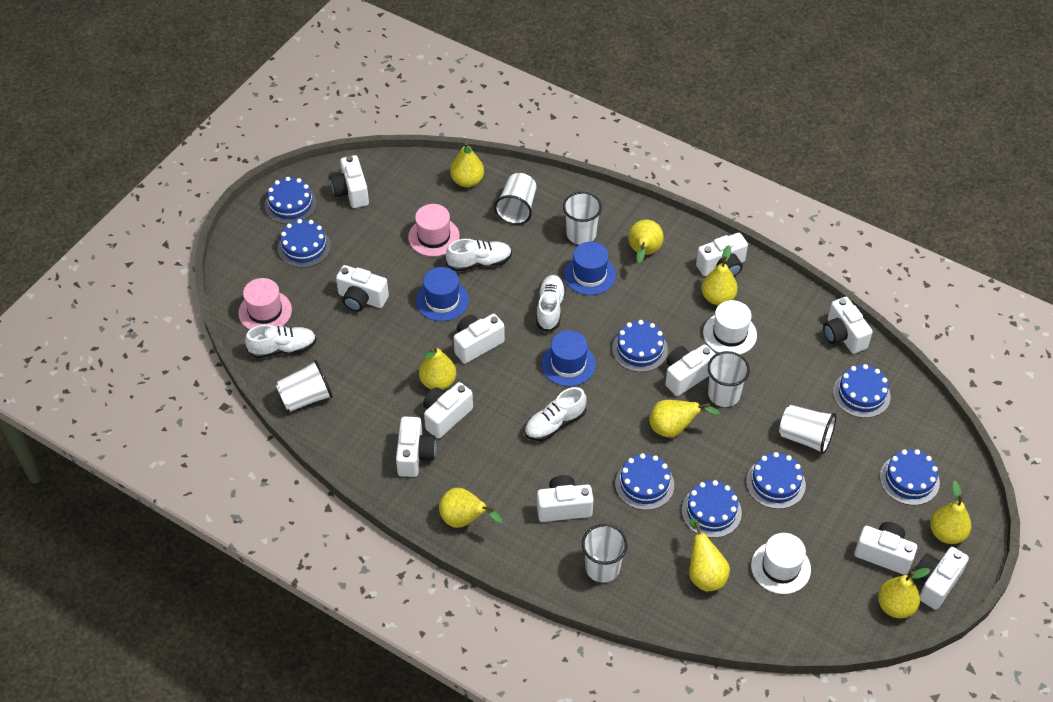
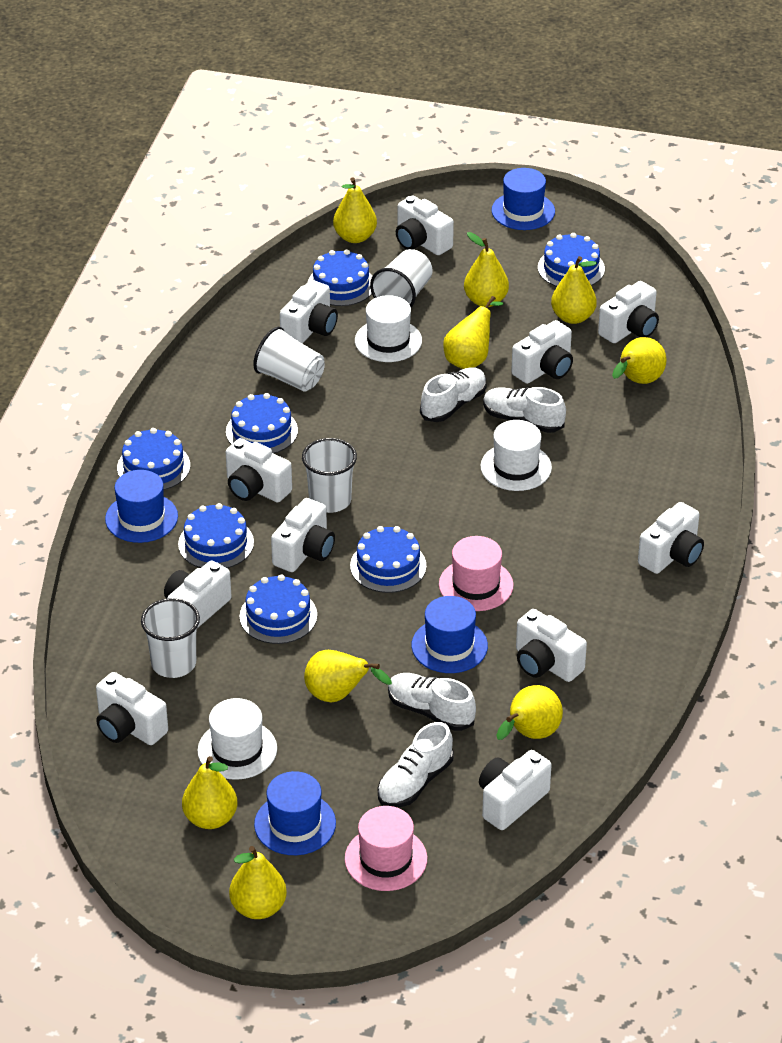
blue cake: [265,177,317,224] [278,219,331,268] [612,320,668,372] [615,453,674,510] [682,480,742,538] [746,452,806,509] [833,364,891,418] [880,449,940,505] = 8 -> [117,428,190,490] [178,503,254,568] [226,393,298,453] [240,574,317,644] [308,249,372,306] [350,526,426,593] [538,233,605,287] = 7
blue hat: [416,267,469,321] [541,330,596,386] [564,242,616,295] = 3 -> [105,470,178,543] [254,771,336,855] [412,596,488,673] [492,168,555,230] = 4
white cup: [276,360,333,412] [494,173,536,225] [563,192,602,244] [582,524,628,583] [707,351,750,407] [779,405,836,454] = 6 -> [141,598,200,678] [253,327,325,392] [302,438,357,513] [370,249,433,308] = 4
white hat: [703,300,757,355] [751,533,811,594] = 2 -> [198,698,277,780] [355,295,422,362] [480,420,552,491] = 3

